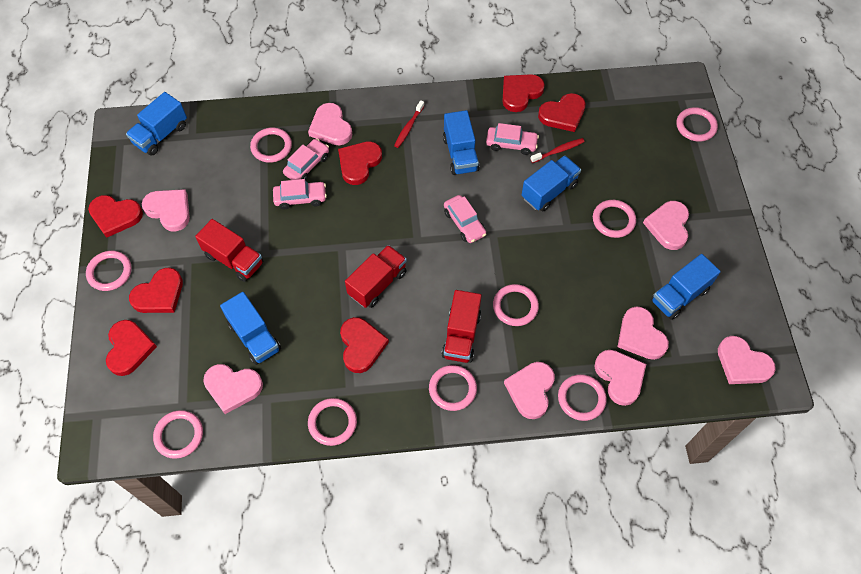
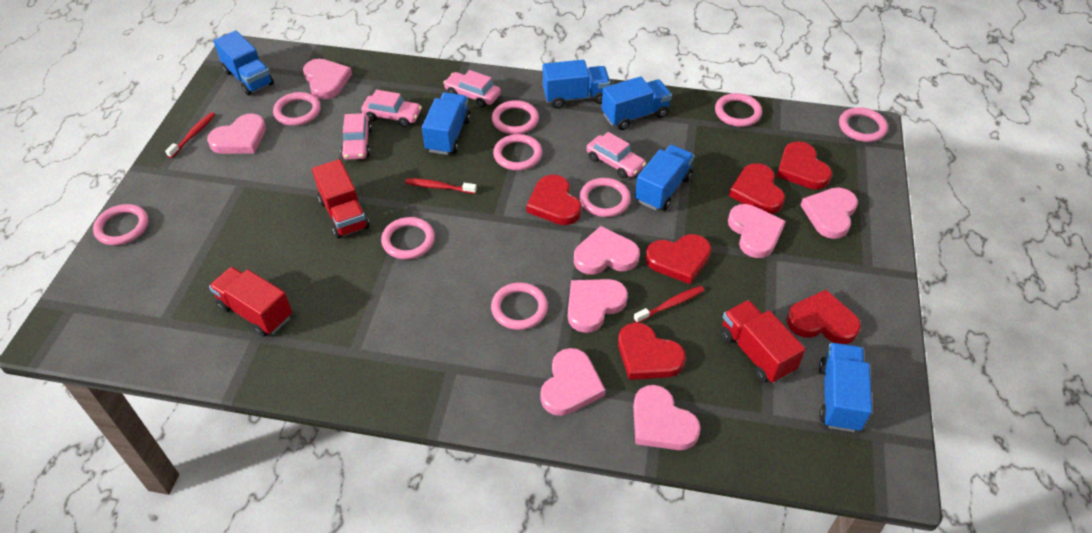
blue truck: [126,92,187,156] [220,292,281,365] [443,110,480,175] [522,155,581,211] [651,254,721,320] = 5 -> [213,30,274,96] [422,92,471,155] [543,60,610,109] [602,76,672,130] [635,145,694,211] [819,343,872,432] = 6
red heart: [88,195,143,238] [106,320,157,376] [129,268,183,313] [338,141,382,185] [340,317,389,373] [502,74,545,112] [538,93,586,132] = 7 -> [526,175,581,225] [618,323,686,380] [645,234,711,284] [729,163,785,214] [776,141,832,189] [786,290,861,344] = 6
red toothbrush: [394,100,424,148] [530,138,585,163] = 2 -> [165,112,215,158] [405,178,477,194] [634,286,704,323] = 3

